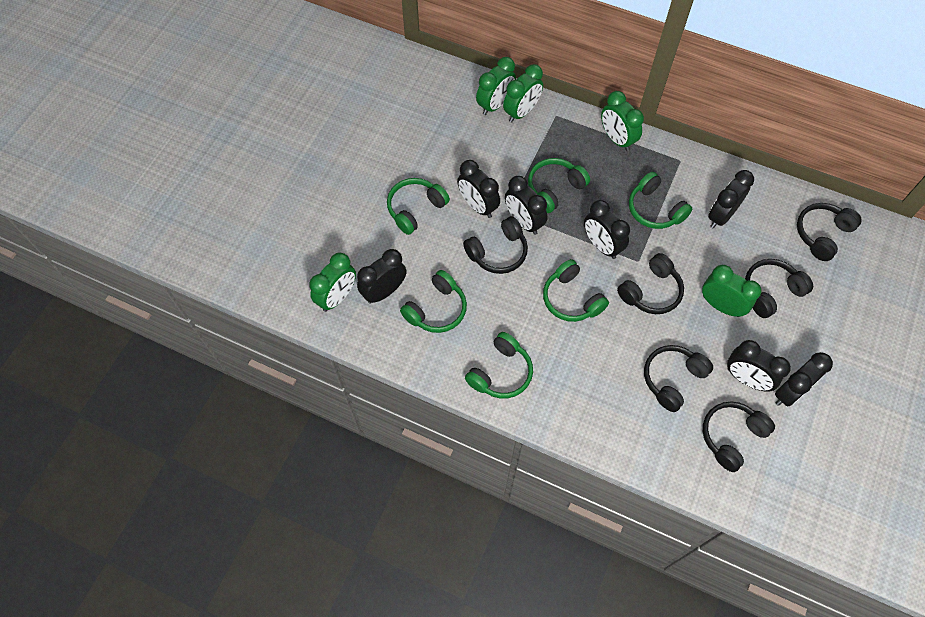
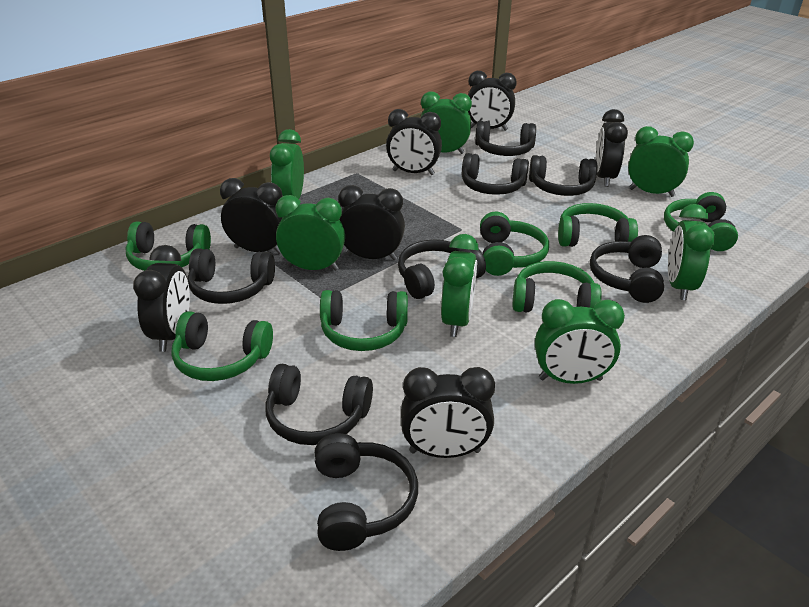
black headphones: [463,216,528,274] [617,253,684,314] [644,345,713,412] [703,401,775,472] [745,259,813,318] [797,203,862,261] = 6 -> [188,248,275,304] [265,364,373,445] [315,433,418,551] [398,240,486,299] [462,153,529,195] [475,121,536,156] [529,155,597,196] [590,235,664,303] = 8
green clock: [309,253,356,312] [476,57,516,115] [503,64,543,123] [601,91,644,151] [702,265,762,317] = 5 -> [270,129,304,199] [275,195,345,271] [420,92,472,154] [441,234,479,337] [535,299,625,384] [628,126,694,197] [668,204,715,300] = 7
green headphones: [387,178,450,235] [400,270,467,333] [465,332,533,399] [528,158,590,213] [543,259,609,322] [629,172,692,229] = 6 -> [125,222,211,271] [171,311,273,381] [320,290,408,351] [480,212,549,276] [513,261,602,313] [558,203,638,247] [664,192,738,251] = 7

